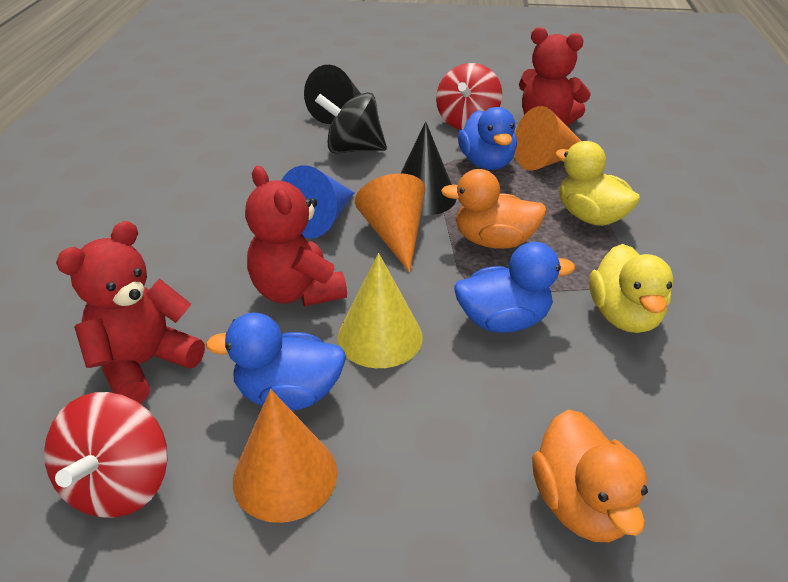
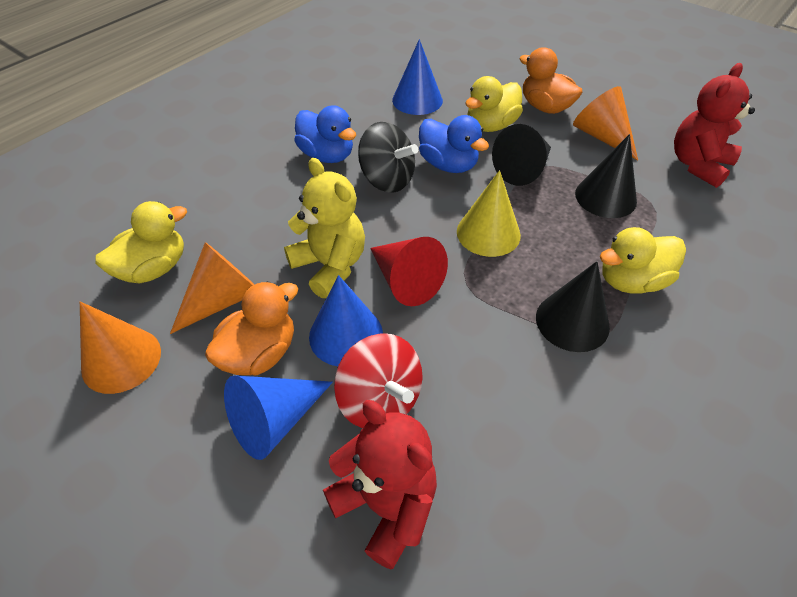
black cone: [304,65,361,124] [400,121,456,216] = 2 -> [492,124,551,186] [536,261,610,352] [575,134,637,218] = 3
blue cone: [281,165,355,239] = 1 -> [224,375,333,460] [309,275,383,366] [392,39,443,115] = 3
blue duck: [206,313,346,410] [455,242,575,333] [458,107,517,170] = 3 -> [294,105,356,163] [419,115,489,173] = 2
red cone: none = 0 -> [370,237,448,306] = 1
red spinning top: [44,392,168,518] [436,63,502,130] = 2 -> [334,333,423,428] = 1
red teddy bear: [56,221,205,403] [245,166,347,306] [519,27,591,126] = 3 -> [323,400,437,570] [674,63,755,188] = 2
yellow duck: [555,141,640,226] [589,244,673,333] = 2 -> [95,201,187,283] [465,76,523,132] [600,227,686,294] = 3
yellow teddy bear: none = 0 -> [284,158,365,298] = 1

